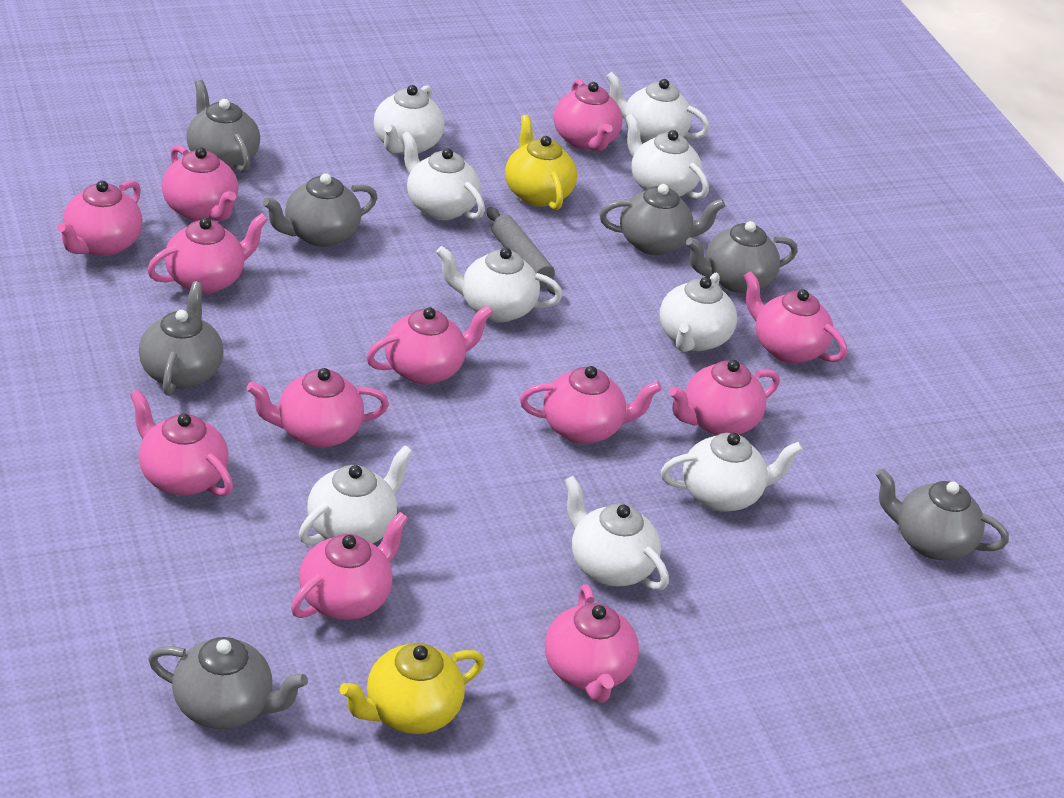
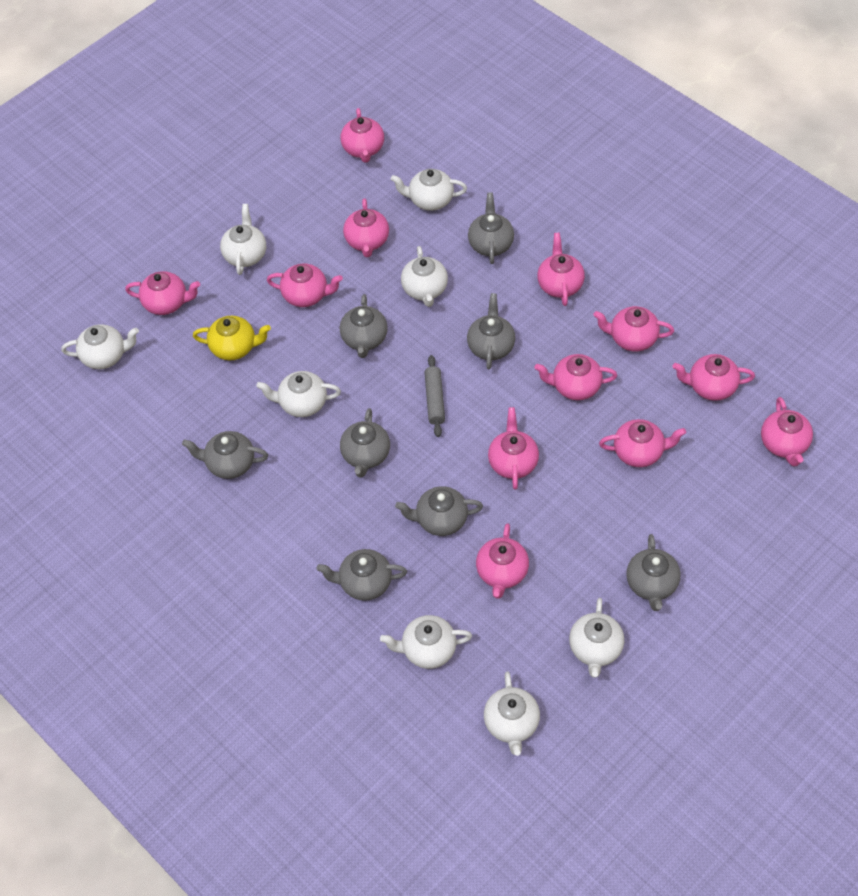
grey teapot: [139,281,224,396] [148,637,308,729] [186,80,260,173] [263,173,378,247] [600,184,725,255] [686,221,798,293] [875,468,1009,560] = 7 -> [182,431,268,479] [317,549,407,601] [340,294,388,358] [340,408,390,478] [395,486,483,536] [467,293,515,370] [468,193,514,264] [626,534,680,611] = 8
white teapot: [299,445,413,545] [374,85,444,155] [401,131,485,220] [436,246,562,322] [564,476,669,591] [606,72,710,143] [625,114,709,199] [660,273,737,352] [661,433,803,511] = 9 -> [61,324,139,369] [220,204,266,275] [256,371,341,417] [380,615,472,669] [391,169,467,211] [401,246,448,307] [484,671,540,756] [569,598,624,678] = 8
yellow teapot: [340,643,484,734] [505,115,577,210] = 2 -> [193,316,271,360] = 1

